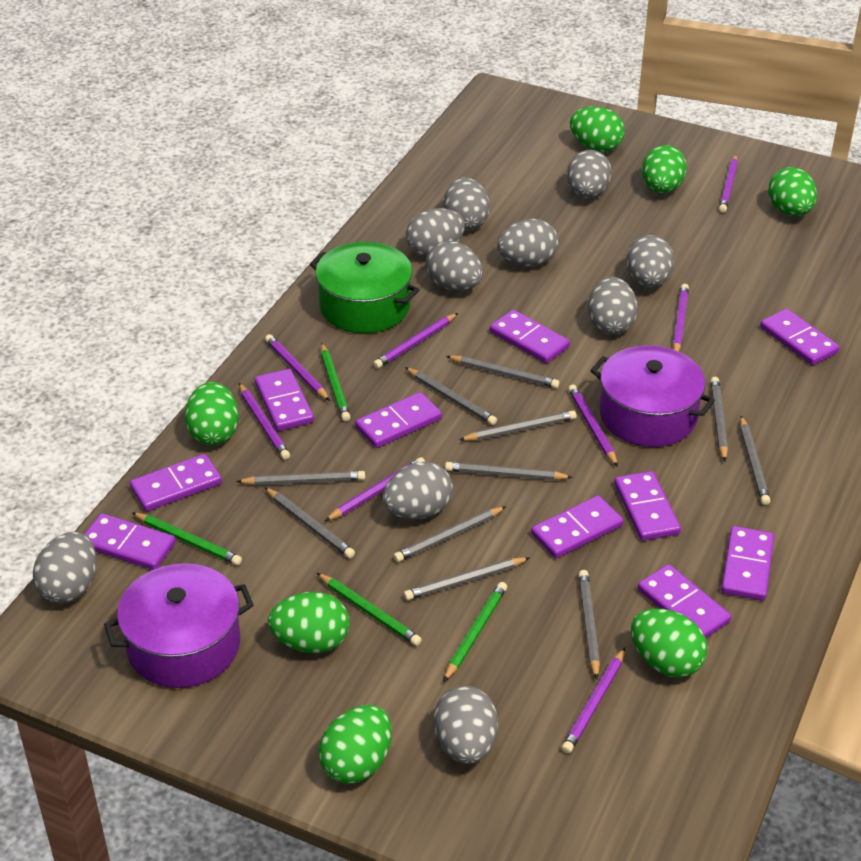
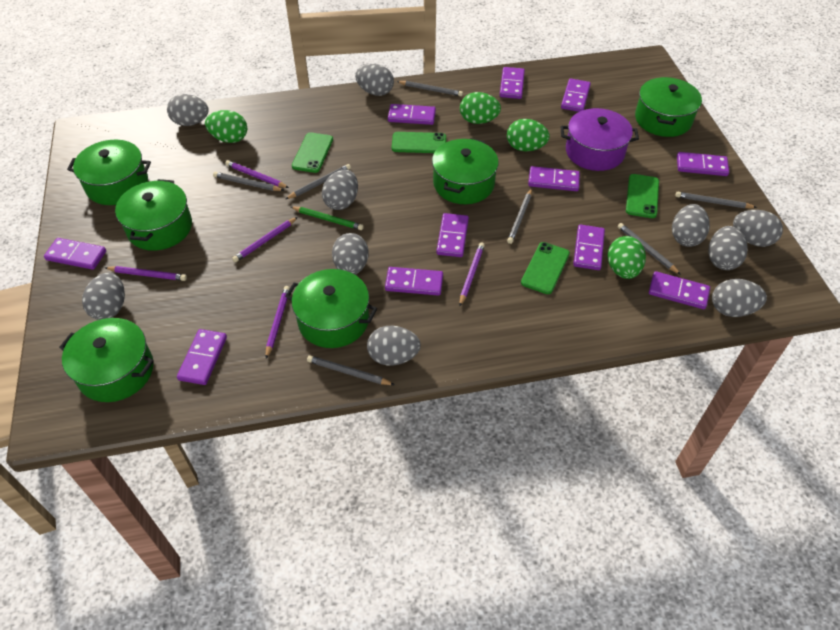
green egg: [185,382,239,445] [268,592,350,653] [318,705,392,784] [570,106,625,152] [631,608,708,678] [642,145,687,193] [768,167,817,216] = 7 -> [205,110,247,143] [460,92,501,124] [507,119,550,152] [608,236,646,279] = 4
green pencil: [132,512,242,565] [317,573,422,646] [321,343,350,421] [444,582,507,682] = 4 -> [291,206,364,230] = 1
green phone: none = 0 -> [292,132,333,173] [392,132,446,153] [521,242,570,294] [626,174,659,218] = 4
green pot: [310,242,419,333] = 1 -> [59,318,154,402] [67,140,151,205] [115,179,192,251] [285,269,377,348] [432,138,499,204] [635,77,702,137] = 6
grey pencil: [236,471,365,485] [264,487,355,558] [393,506,506,562] [404,557,530,600] [405,367,497,425] [445,462,573,480] [446,355,559,388] [459,411,576,441] [578,570,600,680] [710,377,728,462] [740,416,770,505] = 11 -> [213,172,284,191] [286,164,351,199] [307,355,395,385] [397,81,463,96] [507,188,532,244] [617,223,681,275] [675,192,757,208] = 7
purple domino: [84,513,176,570] [130,454,222,511] [255,369,314,431] [355,392,442,448] [490,310,570,363] [531,496,623,558] [614,471,681,541] [638,564,731,638] [721,526,774,601] [760,309,840,365] = 10 -> [44,238,106,270] [177,329,227,385] [385,267,443,296] [388,104,436,125] [436,213,469,257] [500,67,525,99] [528,166,580,191] [561,78,591,112] [573,224,605,270] [649,271,710,309] [677,152,729,176] = 11
purple pencil: [239,383,290,460] [265,334,330,401] [325,457,425,521] [373,313,458,369] [562,648,625,753] [568,384,618,467] [673,284,689,352] [719,154,738,213] = 8 -> [105,266,187,281] [225,160,289,188] [232,217,298,262] [265,286,290,358] [459,242,485,306] = 5
purple pot: [104,563,254,688] [590,345,715,447] = 2 -> [560,108,639,171] = 1

